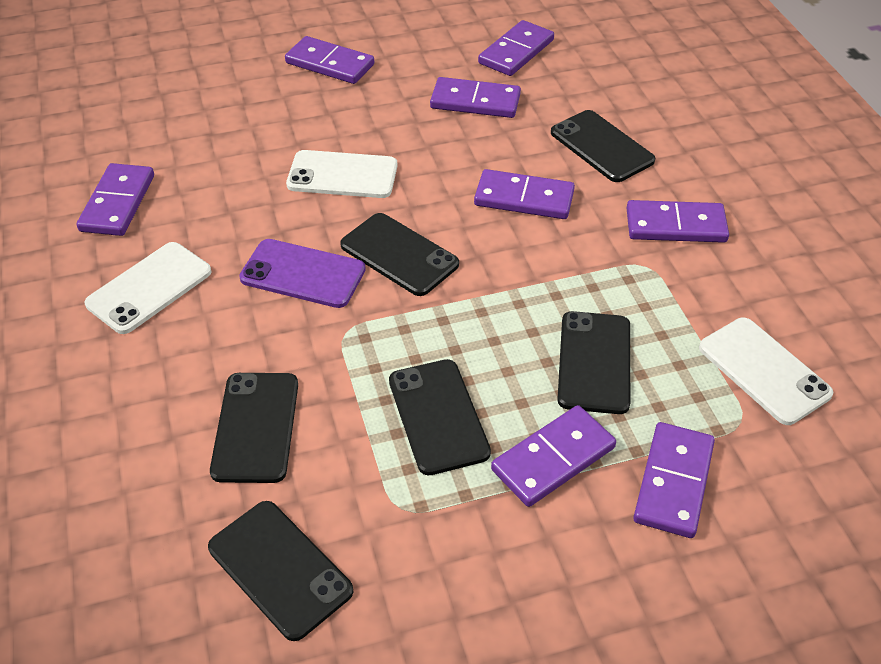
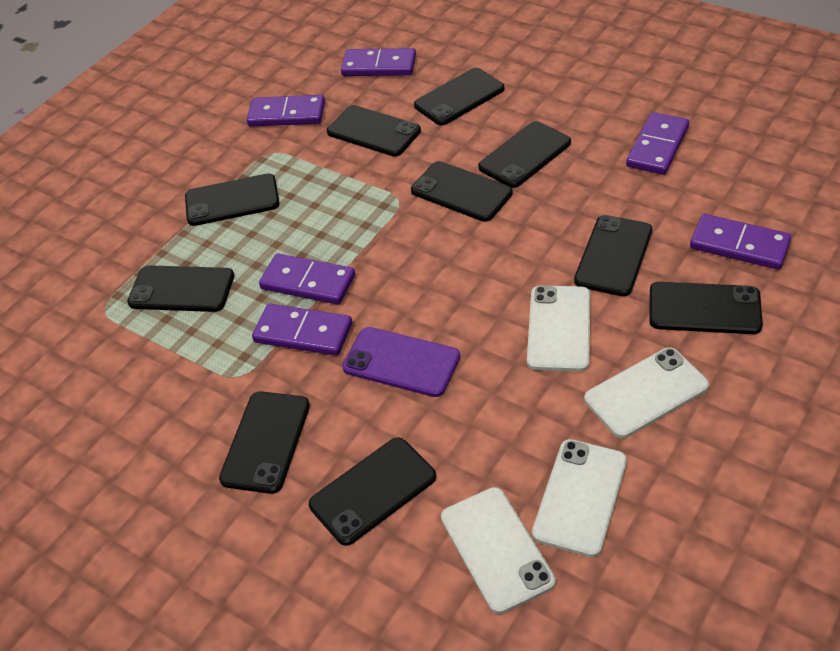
black phone: [208,501,353,641] [210,373,298,483] [340,213,459,296] [389,359,491,475] [551,110,655,182] [557,311,630,414] = 6 -> [127,265,234,312] [185,173,280,226] [219,391,310,494] [309,437,436,546] [327,105,421,156] [411,161,513,222] [414,68,504,125] [478,121,571,188] [574,215,652,296] [649,282,763,334] = 10
purple domino: [77,163,154,236] [285,36,374,84] [430,77,521,118] [474,169,575,219] [478,20,554,76] [491,405,616,507] [627,200,729,243] [633,422,715,538] = 8 -> [247,95,325,127] [252,304,352,356] [259,253,355,305] [341,48,416,76] [626,112,689,175] [690,214,791,270] = 6
white phone: [84,242,211,334] [286,150,397,198] [699,318,833,425] = 3 -> [441,487,556,614] [527,286,590,372] [532,439,627,557] [584,347,709,438] = 4

